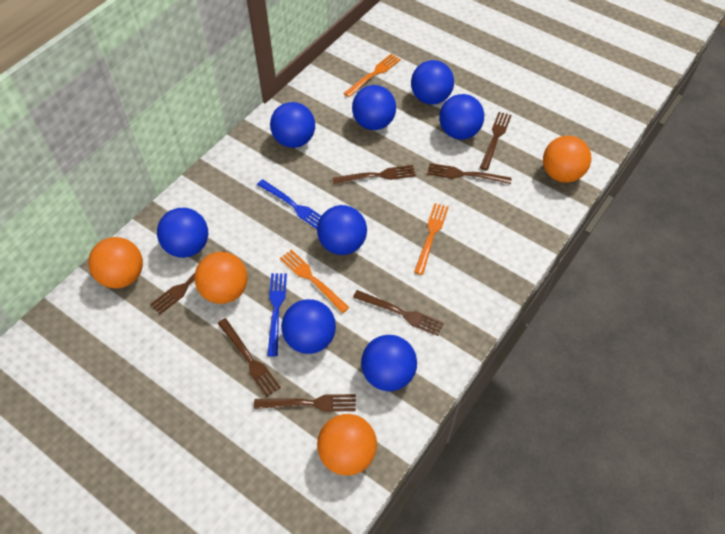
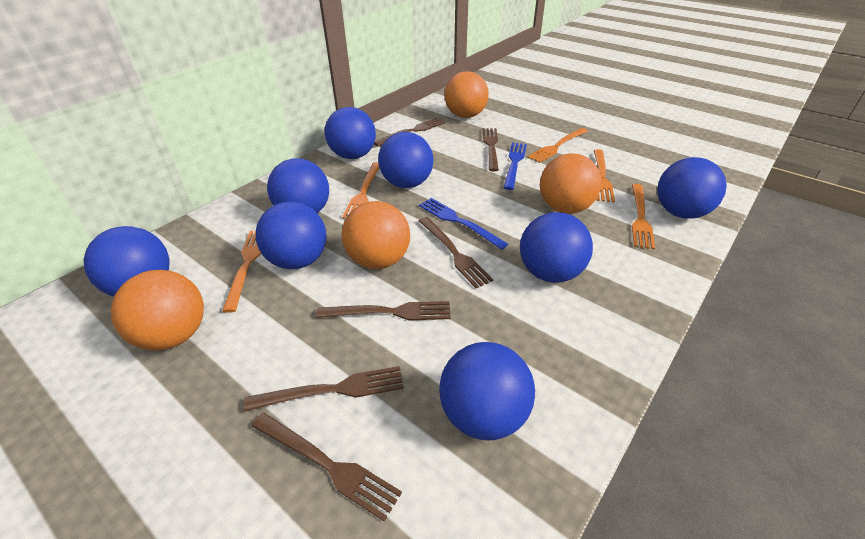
brown fork: [150,250,226,314] [217,318,281,397] [254,394,356,412] [332,165,416,184] [353,290,444,336] [427,163,512,184] [480,112,511,170] = 7 -> [243,366,404,411] [252,413,402,521] [316,301,451,320] [374,118,445,146] [419,217,493,288] [482,128,499,171] = 6
orange fork: [280,249,349,313] [344,54,401,97] [414,203,449,275] = 3 -> [222,231,262,313] [342,163,379,219] [528,128,588,163] [594,149,615,202] [632,184,655,250] = 5

